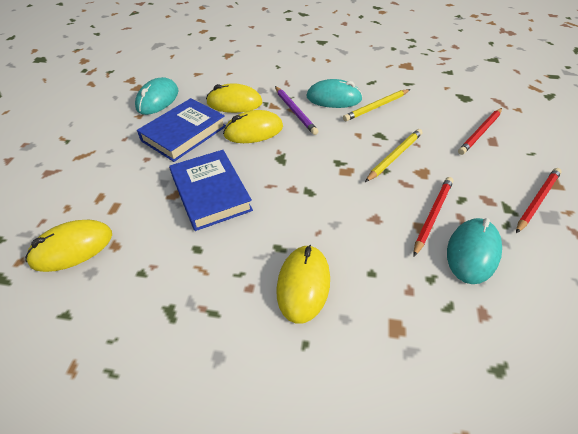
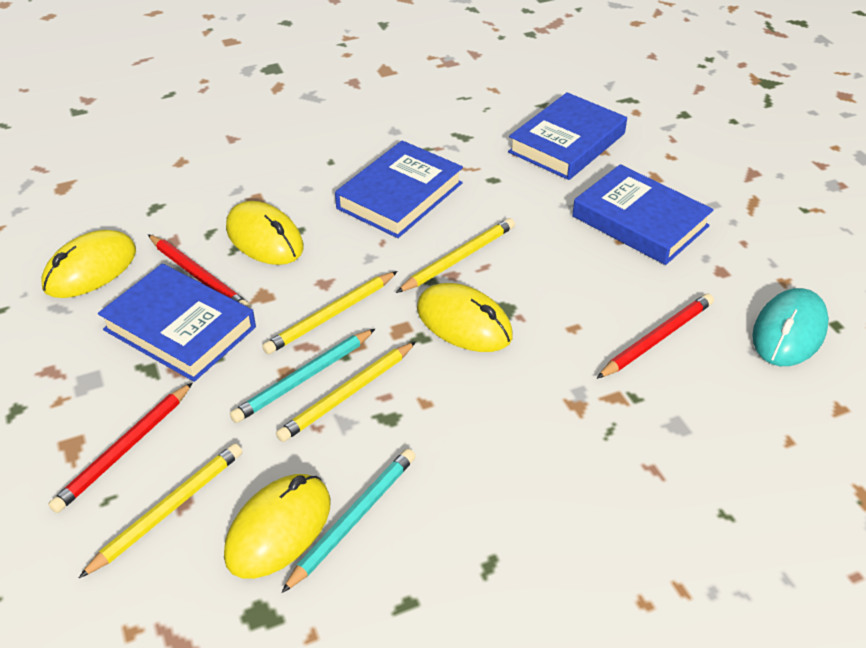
blue book: [137,98,226,162] [169,150,253,231] = 2 -> [98,264,256,382] [335,140,463,238] [508,92,627,180] [572,164,714,265] = 4
purple pencil: [275,86,318,135] = 1 -> none = 0
turquoise mouse: [135,77,178,115] [306,79,363,108] [447,218,502,284] = 3 -> [752,288,829,366] = 1
turquoise pencil: none = 0 -> [230,329,375,423] [281,449,416,593] = 2
yellow pencil: [343,89,410,121] [365,129,422,182] = 2 -> [79,443,242,578] [262,271,398,354] [276,342,416,442] [396,218,515,293] = 4

